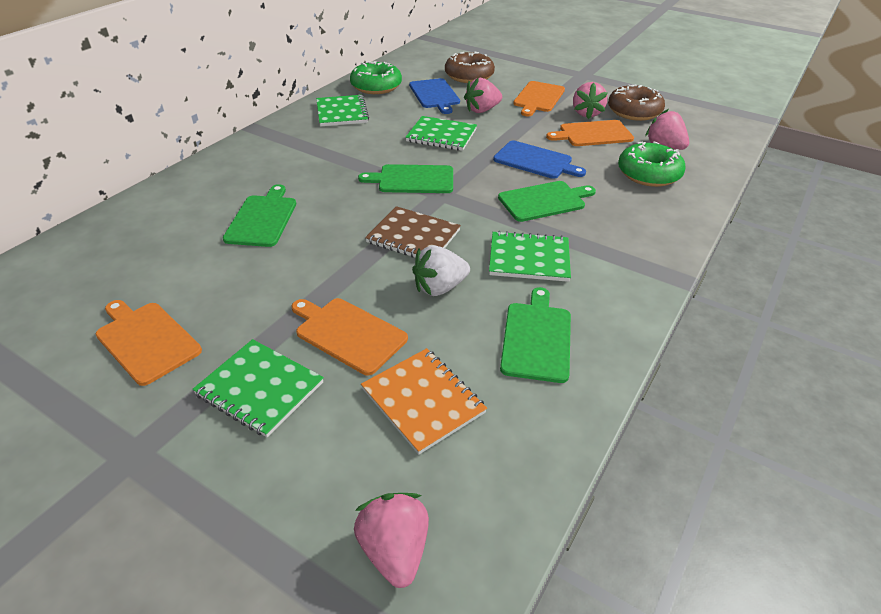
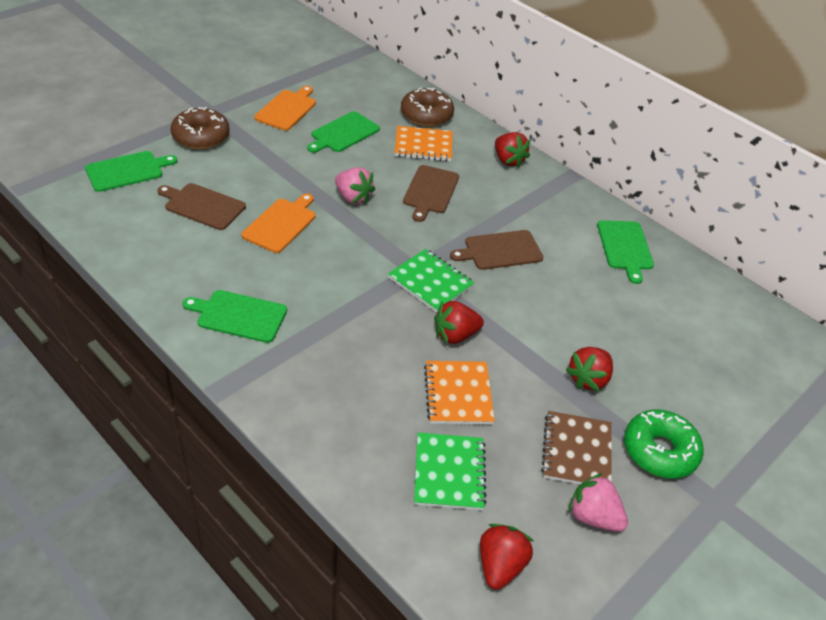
blue cutting board: [409,78,460,114] [493,141,586,179] = 2 -> none = 0
brown cutting board: none = 0 -> [157,183,246,230] [403,165,459,222] [450,230,543,270] = 3
green donut: [350,61,402,94] [618,141,686,187] = 2 -> [624,409,704,479] = 1
green notebook: [192,339,324,437] [316,95,369,126] [405,116,477,151] [489,231,571,282] = 4 -> [388,249,474,312] [414,433,487,510] = 2
orange cutting board: [96,300,202,386] [291,298,408,375] [513,81,565,116] [546,120,634,146] = 4 -> [242,194,316,253] [254,86,316,131] = 2
orange notebook: [361,348,487,455] = 1 -> [394,126,453,161] [424,361,495,424] = 2
pink strawberry: [354,493,429,588] [464,78,502,113] [573,82,608,119] [645,109,689,150] = 4 -> [335,167,375,205] [568,473,628,532] = 2
red strawberry: none = 0 -> [434,301,484,344] [480,524,534,590] [495,132,531,168] [566,347,613,392] = 4
white strawberry: [412,245,470,296] = 1 -> none = 0

